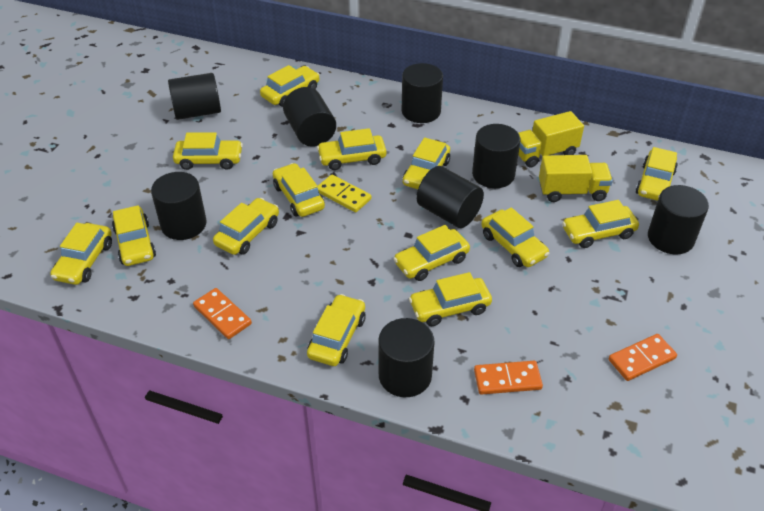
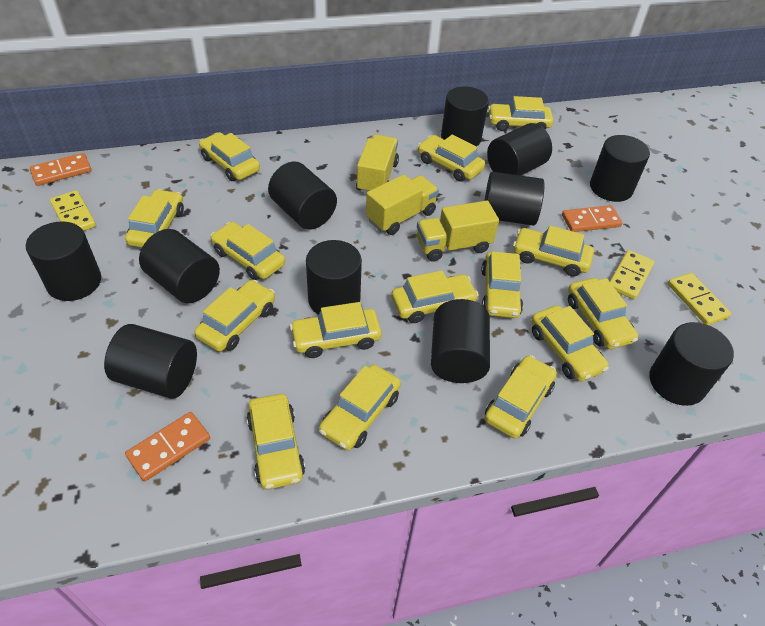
black cylinder: [151,172,207,240] [168,73,221,120] [283,87,336,147] [378,318,435,397] [402,63,443,123] [416,166,484,228] [472,124,520,188] [648,185,709,254] = 8 -> [26,221,101,301] [104,324,197,399] [139,229,220,303] [268,162,337,230] [306,240,362,315] [431,299,490,383] [441,86,489,146] [484,172,545,226] [487,123,552,175] [590,135,650,202] [650,322,734,406] = 11
yellow car: [50,223,112,285] [112,205,156,266] [173,132,243,170] [213,198,279,255] [260,65,320,107] [273,163,325,217] [307,294,366,366] [317,128,386,170] [394,225,470,281] [403,137,450,189] [409,272,492,326] [481,207,549,267] [562,200,639,248] [636,147,678,201] = 14 -> [125,189,184,248] [194,280,275,352] [199,132,260,181] [211,222,285,280] [247,394,305,490] [290,302,382,358] [319,365,401,450] [391,271,479,323] [418,134,485,182] [481,251,523,318] [485,355,557,438] [488,96,553,131] [513,225,594,277] [531,305,609,382] [568,278,638,349] = 15
yellow domino: [317,175,371,212] = 1 -> [50,190,96,231] [610,250,655,300] [668,273,731,325] = 3
yellow truck: [518,111,584,168] [539,155,613,202] = 2 -> [356,134,399,193] [366,175,439,235] [417,201,499,262] = 3

